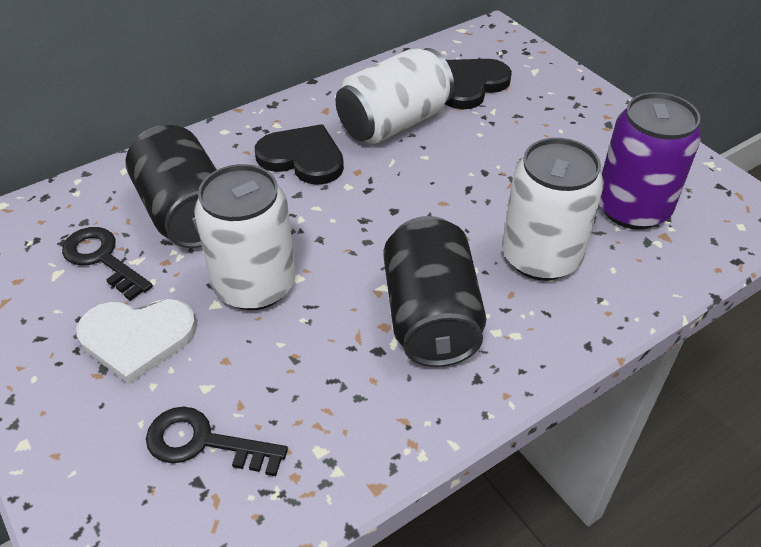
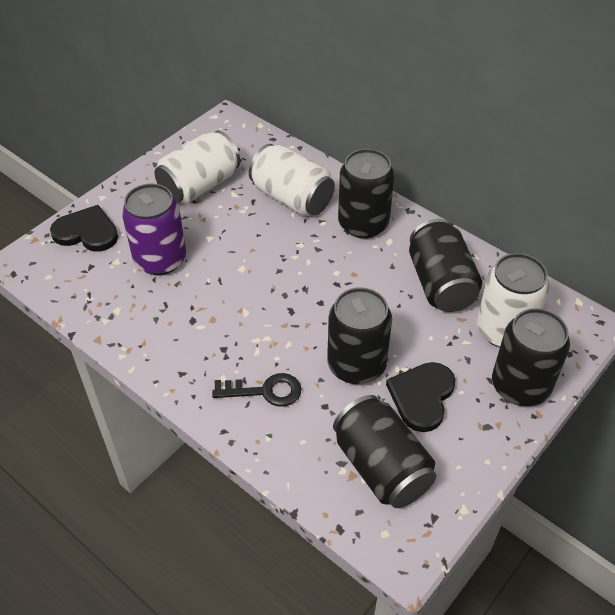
black can: [126,125,217,248] [383,216,486,367] = 2 -> [327,287,392,384] [333,395,436,508] [338,149,394,238] [409,219,482,312] [492,308,570,406] = 5
black key: [62,227,153,301] [146,407,288,476] = 2 -> [212,373,301,407] = 1
white heart: [76,299,197,385] = 1 -> none = 0

